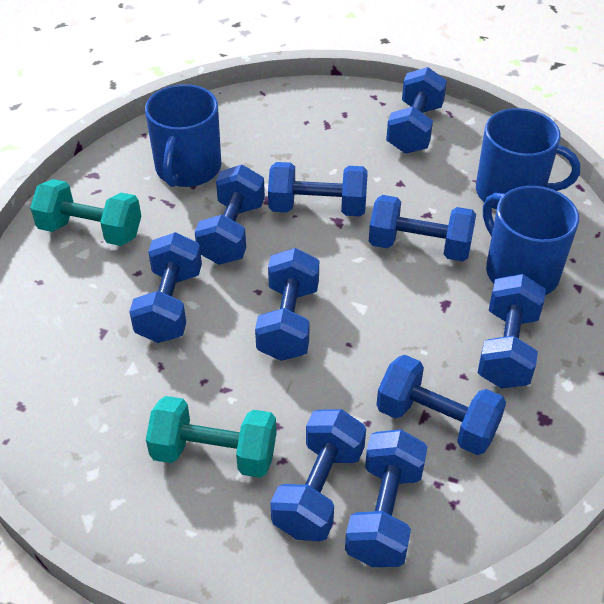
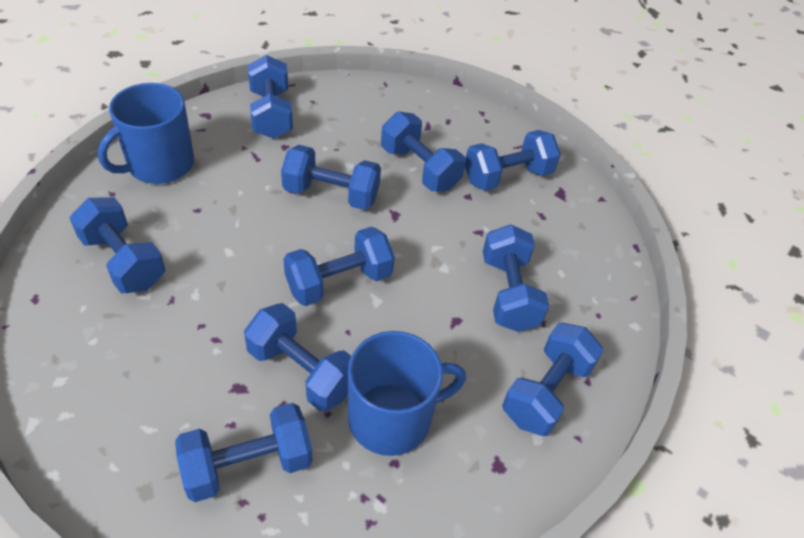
blue mug: [145,84,221,187] [476,108,580,210] [483,186,579,295] = 3 -> [98,83,194,184] [348,331,466,456] = 2
turquoise dumbbell: [30,179,141,246] [146,396,276,478] = 2 -> none = 0

